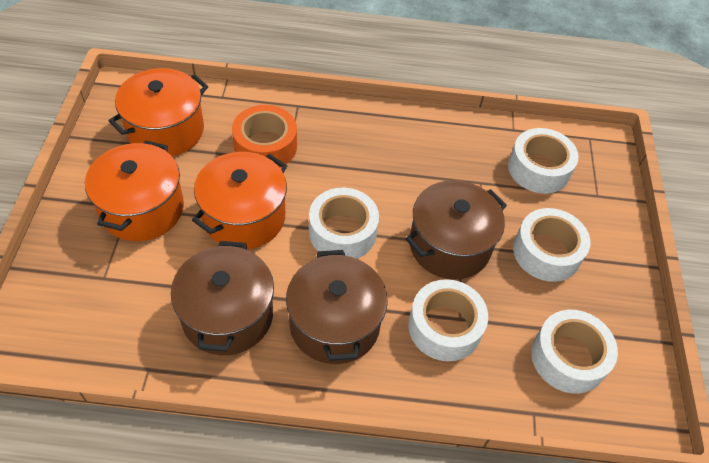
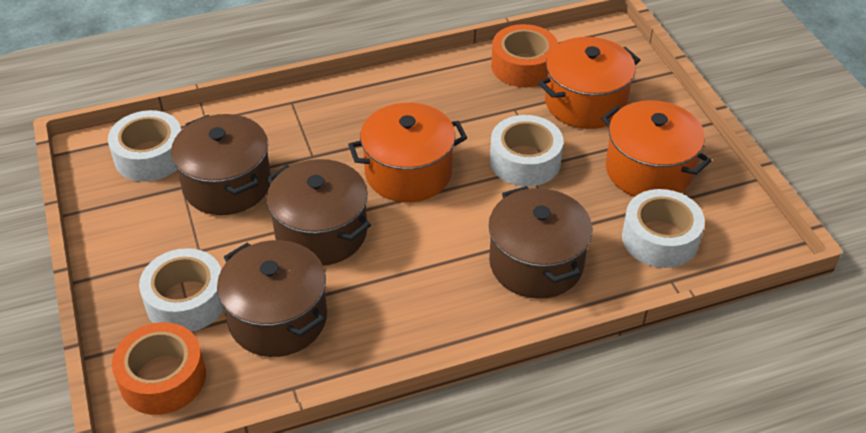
brown pot: [171,241,274,355] [286,250,388,364] [406,180,507,280] = 3 -> [171,114,271,215] [217,240,327,357] [267,159,371,266] [489,186,592,299] = 4
orange tape: [232,105,297,168] = 1 -> [112,322,206,415] [491,24,558,88] = 2
white tape: [309,188,379,259] [408,279,488,361] [508,128,579,194] [513,208,590,282] [531,310,618,394] = 5 -> [108,110,181,182] [139,248,224,332] [490,115,563,187] [622,189,705,268] = 4

